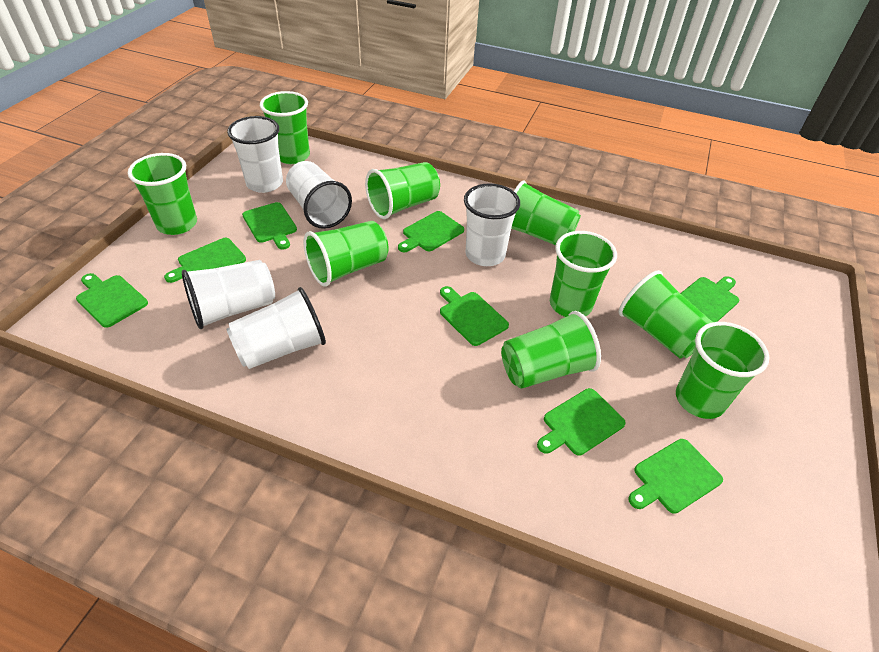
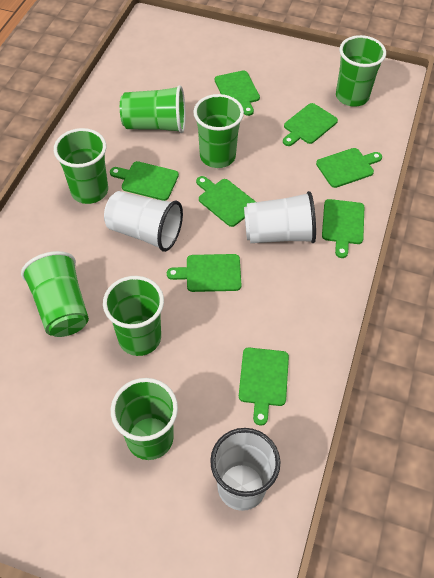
green cup: [128,153,197,235] [260,91,310,164] [303,221,389,286] [365,162,440,219] [501,311,601,389] [511,180,581,245] [550,231,617,317] [619,270,713,359] [676,322,769,419] = 9 -> [21,251,89,337] [54,128,108,204] [103,276,164,356] [111,378,178,460] [120,85,185,133] [193,94,244,168] [336,35,386,107] = 7
white cup: [182,260,275,329] [226,287,326,369] [227,116,283,193] [286,161,352,229] [464,183,520,266] = 5 -> [104,191,183,252] [210,428,280,511] [244,191,316,243] = 3

